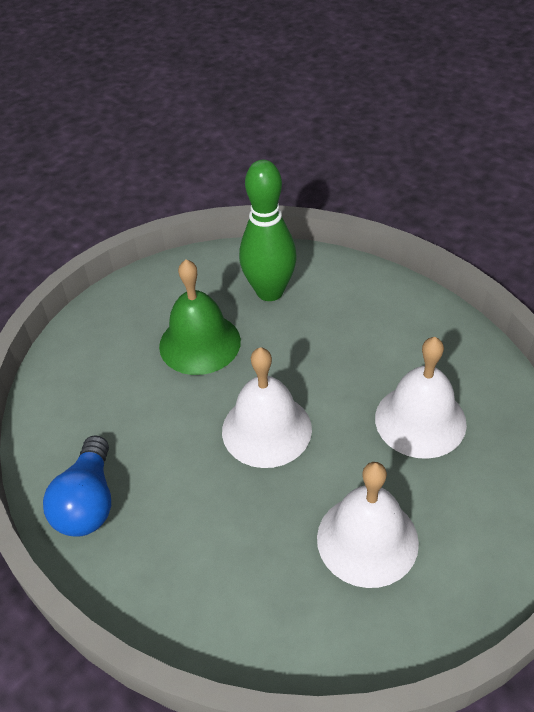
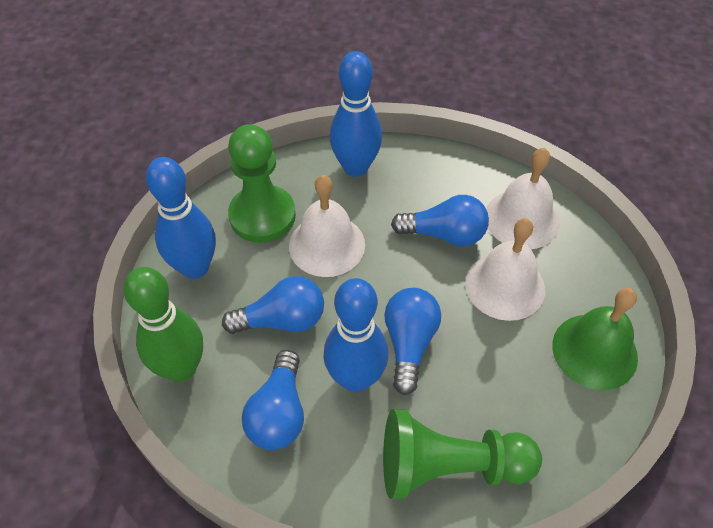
blue bowling pin: none = 0 -> [146,157,216,279] [323,278,388,392] [330,51,382,177] = 3
blue light bulb: [43,435,111,537] = 1 -> [222,276,324,334] [242,350,304,450] [384,288,441,395] [391,195,489,247] = 4
green pawn: none = 0 -> [228,124,296,243] [383,409,542,499] = 2

